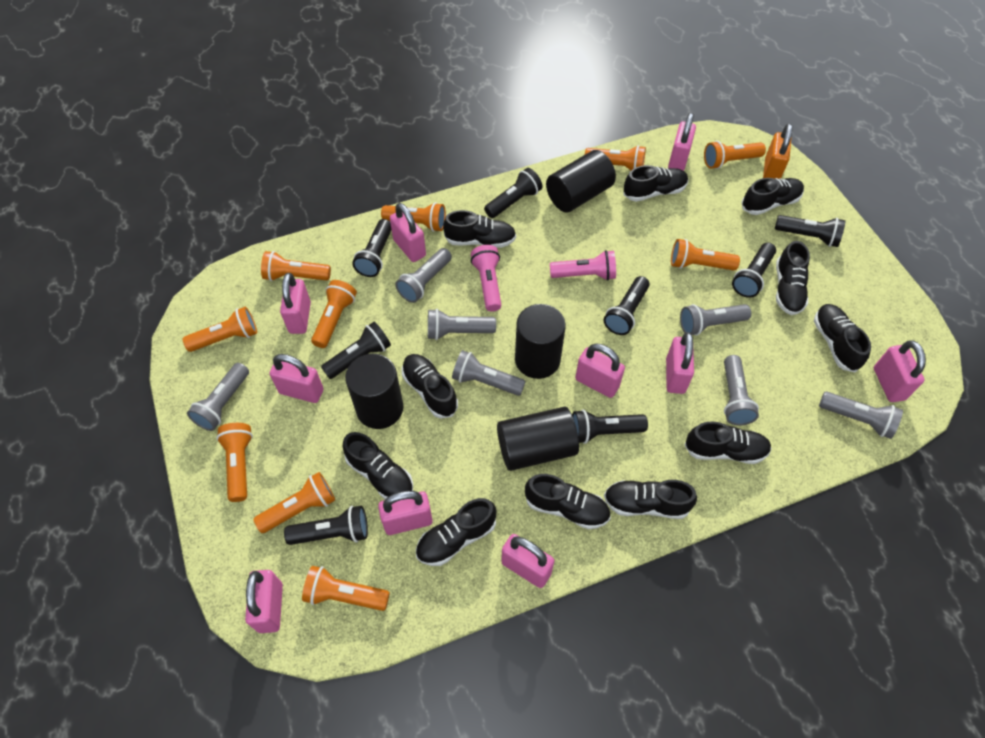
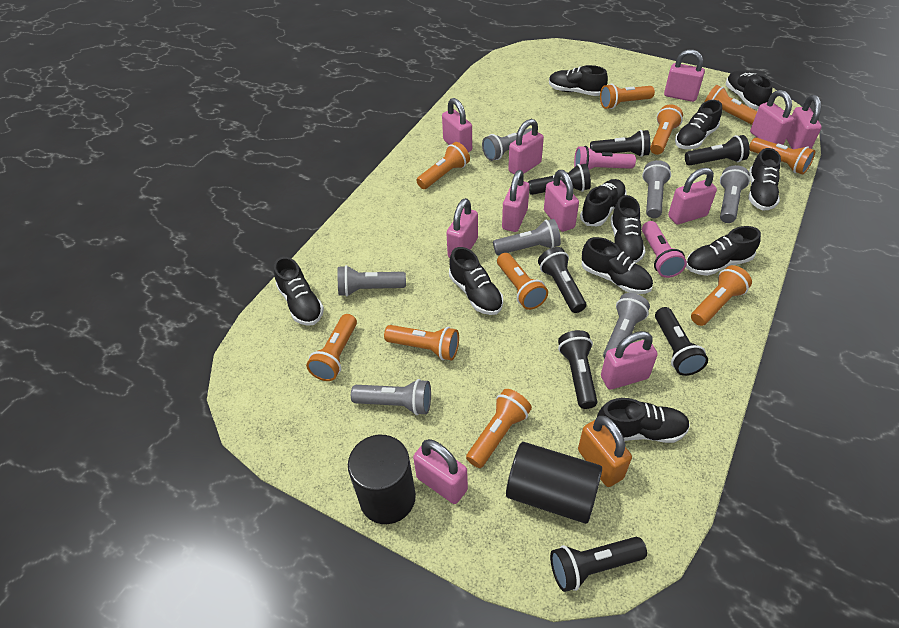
black cylinder: [345,354,403,429] [497,407,579,471] [515,304,566,379] [546,150,616,212] = 4 -> [348,435,416,524] [506,442,602,524] = 2
black flashlight: [284,506,368,545] [321,322,391,379] [352,219,392,277] [484,168,543,218] [572,410,648,444] [604,276,650,335] [732,243,776,298] [775,215,845,247] = 8 -> [528,164,591,195] [538,247,586,313] [550,537,647,592] [558,330,597,409] [590,130,650,157] [655,307,708,376] [685,135,750,166] = 7
pink padlock: [245,570,283,633] [270,354,323,403] [280,273,311,334] [378,491,433,535] [390,203,426,262] [501,534,555,588] [575,344,625,398] [666,332,694,394] [668,112,696,171] [874,341,926,402] = 10 -> [413,439,468,504] [442,98,472,152] [446,198,478,258] [502,170,530,232] [508,119,544,174] [544,170,579,232] [601,331,658,389] [664,49,705,102] [668,168,717,225] [750,90,794,145] [786,95,822,149] = 11

